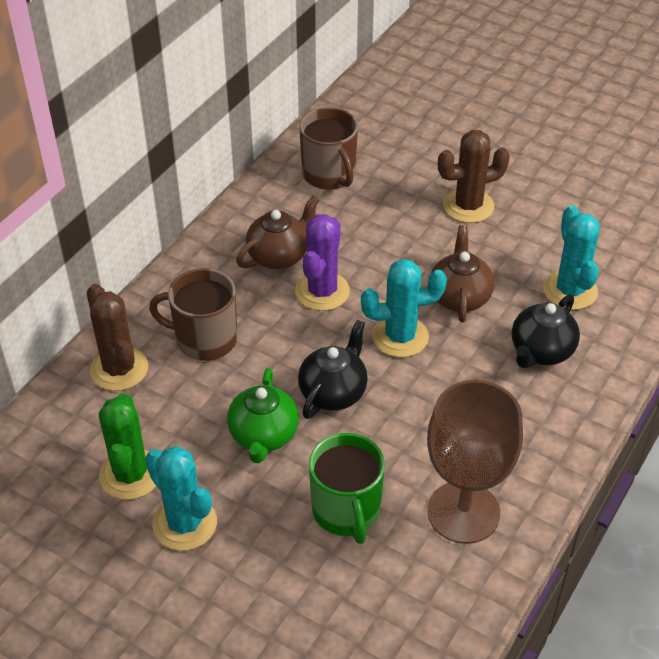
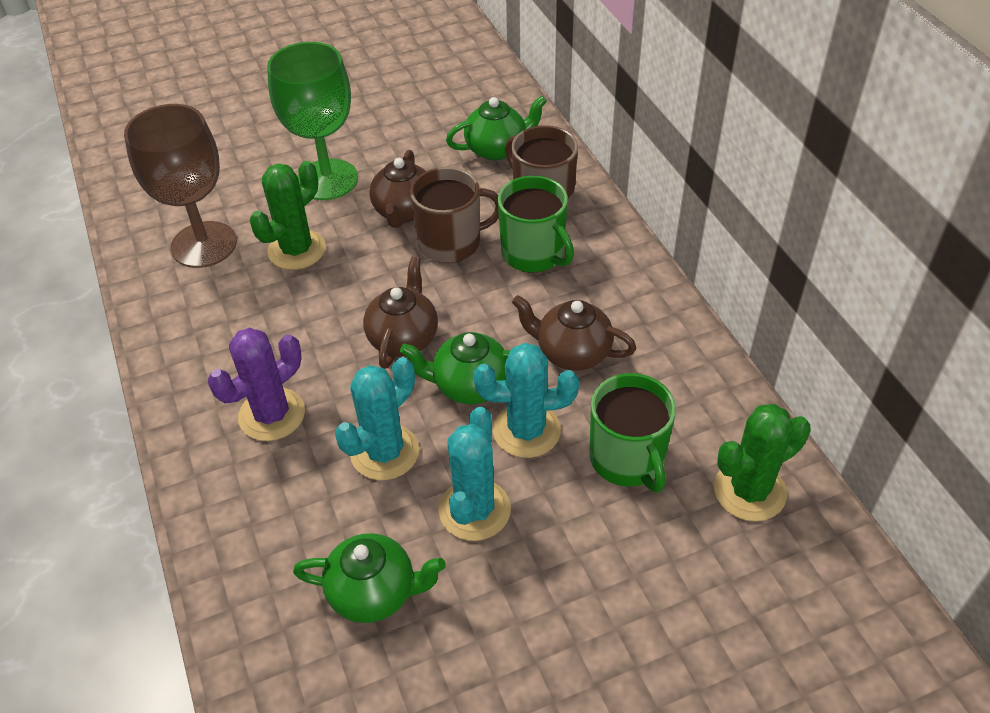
black teapot: [298,320,368,419] [512,294,580,368] = 2 -> none = 0
brown cactus: [87,284,148,391] [438,130,510,223] = 2 -> none = 0
brown teapot: [236,196,319,269] [431,225,494,323] = 2 -> [363,256,438,369] [369,150,426,228] [512,295,636,371] = 3
green cactus: [99,393,156,500] = 1 -> [250,161,326,270] [714,404,811,521] = 2
green goblet: none = 0 -> [267,42,358,200] = 1
green mug: [309,433,385,544] = 1 -> [498,176,574,273] [589,373,676,492] = 2
green teapot: [227,368,299,463] = 1 -> [293,533,446,623] [400,332,510,405] [446,96,547,160] = 3

